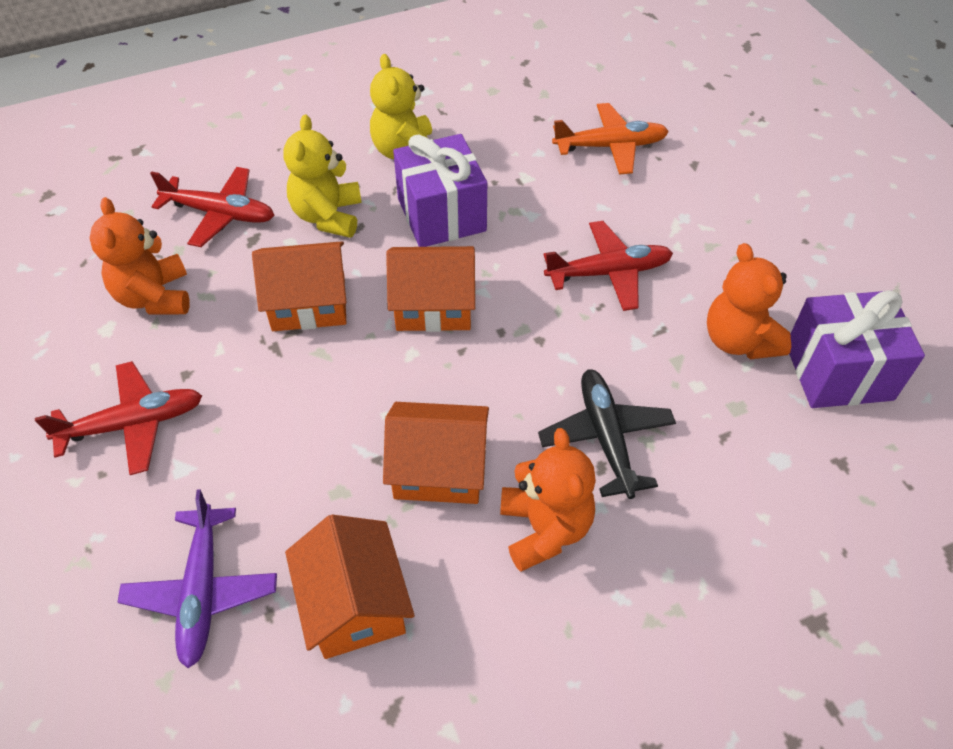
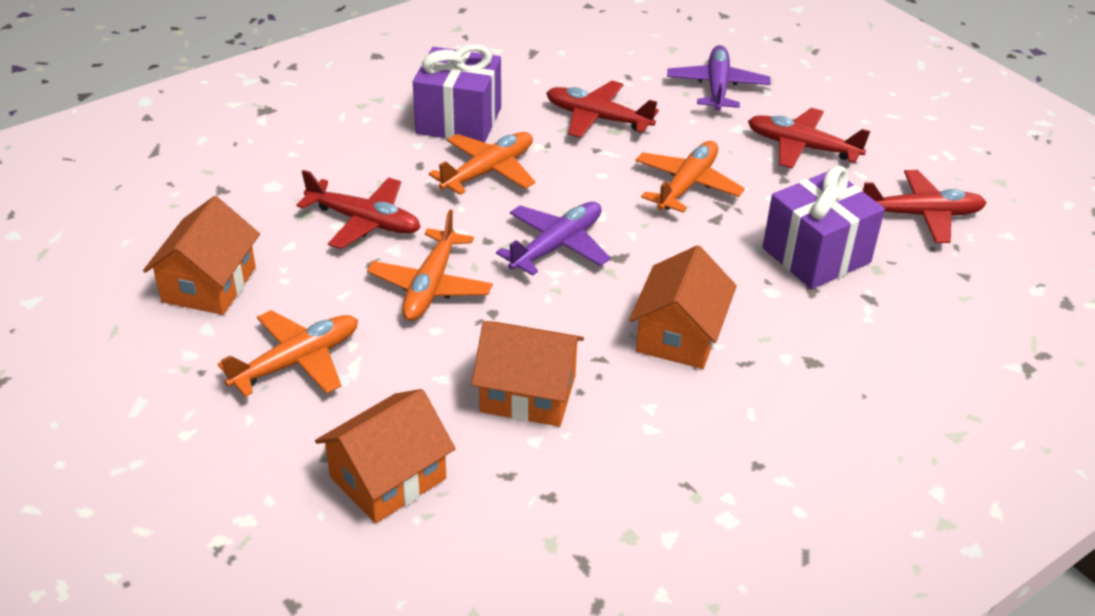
black plane: [538,369,676,499] = 1 -> none = 0
orange plane: [552,103,669,175] = 1 -> [218,310,358,397] [367,210,493,321] [429,132,535,195] [636,141,745,213] = 4
orange teddy bear: [90,197,190,315] [500,428,596,572] [707,243,791,359] = 3 -> none = 0
purple plane: [118,489,277,668] = 1 -> [496,202,611,276] [667,45,771,111] = 2
red plane: [35,361,202,475] [150,167,274,247] [544,221,673,311] = 3 -> [296,170,421,249] [546,81,659,138] [748,108,870,169] [861,170,986,243] = 4
yellow teddy bear: [284,114,362,238] [370,54,432,159] = 2 -> none = 0

